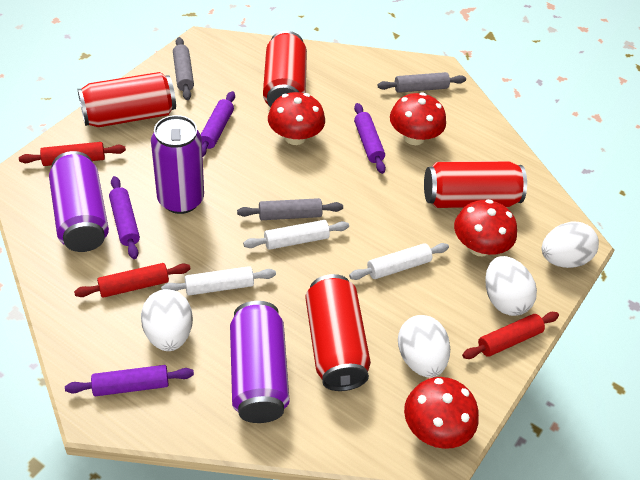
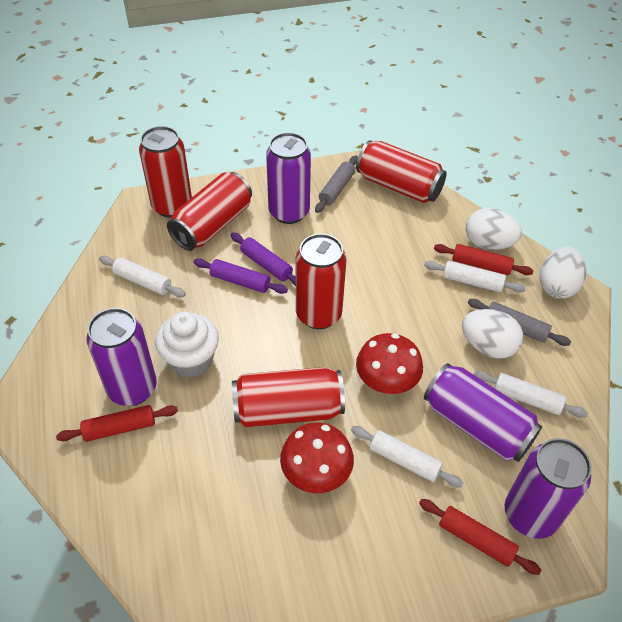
grey rolling pin: [173,37,194,100] [237,198,343,220] [378,72,466,93] = 3 -> [315,155,358,213] [468,299,571,346] = 2
purple can: [49,151,109,252] [151,115,204,214] [230,301,289,423] = 3 -> [87,308,157,406] [266,132,311,224] [424,363,542,462] [505,438,592,539] = 4
purple rolling pin: [65,365,194,396] [109,176,140,259] [201,91,235,157] [354,103,386,174] = 4 -> [193,258,288,294] [230,232,296,286] = 2
red can: [77,72,176,127] [263,31,307,107] [305,274,371,391] [424,161,527,208] = 4 -> [139,126,192,218] [167,172,252,251] [232,367,345,427] [296,234,346,329] [356,140,447,203] = 5
red mushroom: [268,92,325,145] [390,93,446,145] [404,377,479,449] [454,199,517,256] = 4 -> [280,422,354,493] [356,333,423,394] = 2
white cupcake: none = 0 -> [155,311,219,378] = 1
white egg: [141,289,193,351] [398,315,450,378] [486,256,537,316] [542,222,599,268] = 4 -> [462,309,523,359] [466,208,522,250] [540,247,586,299] = 3
white rolling pin: [161,266,276,295] [243,220,349,250] [349,243,449,280] = 3 -> [99,256,186,297] [351,426,464,488] [424,261,526,292] [474,370,588,418] = 4

